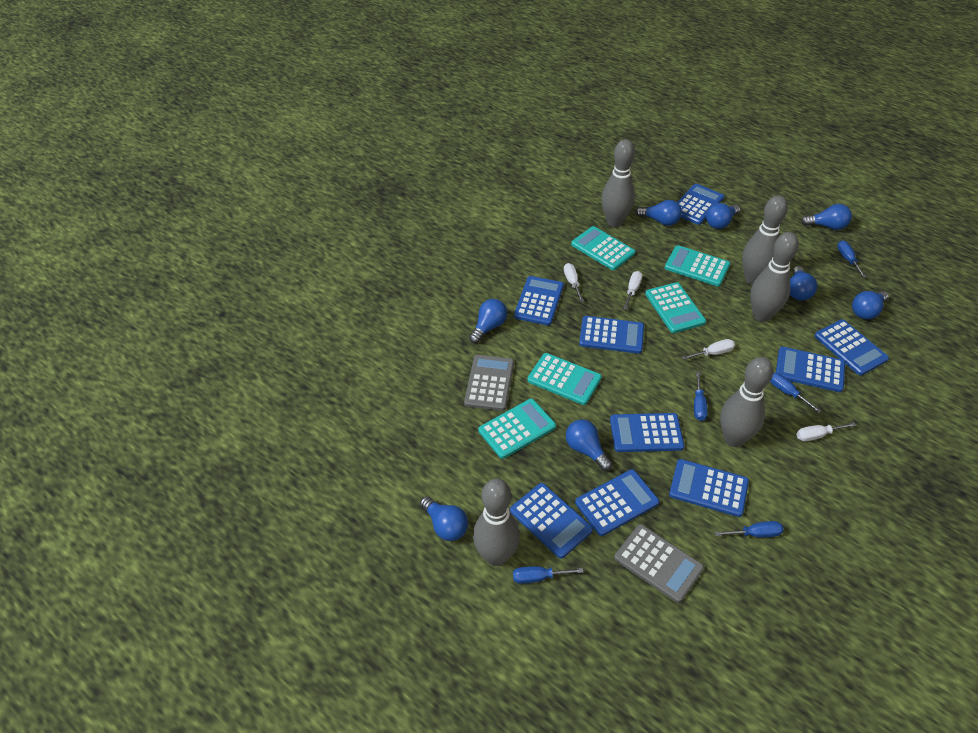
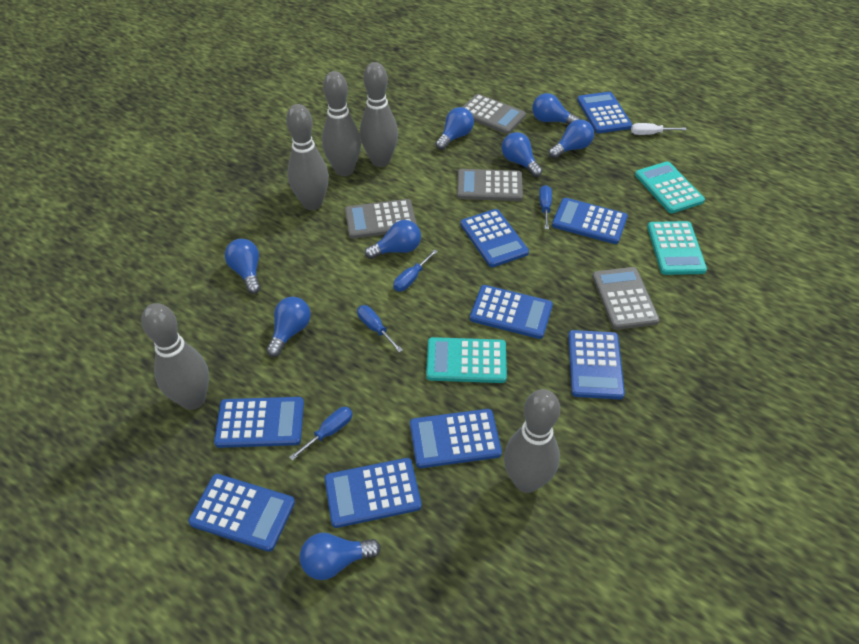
blue screwdriver: [513,566,583,584] [694,372,708,421] [715,521,784,538] [770,373,821,413] [837,240,866,278] = 5 -> [289,407,353,461] [357,305,403,352] [393,249,438,291] [539,185,552,229] = 4
grey calculator: [464,355,514,411] [614,524,704,603] = 2 -> [345,199,417,239] [457,169,523,201] [463,94,526,134] [592,267,660,330] = 4
turquoise calculator: [478,399,556,459] [527,353,602,405] [571,226,635,270] [645,282,706,333] [665,245,730,286] = 5 -> [426,337,507,383] [635,161,705,213] [647,221,707,275] = 3
white screwdriver: [564,263,584,302] [623,271,643,309] [682,339,735,360] [796,422,856,441] = 4 -> [631,123,687,135] = 1

